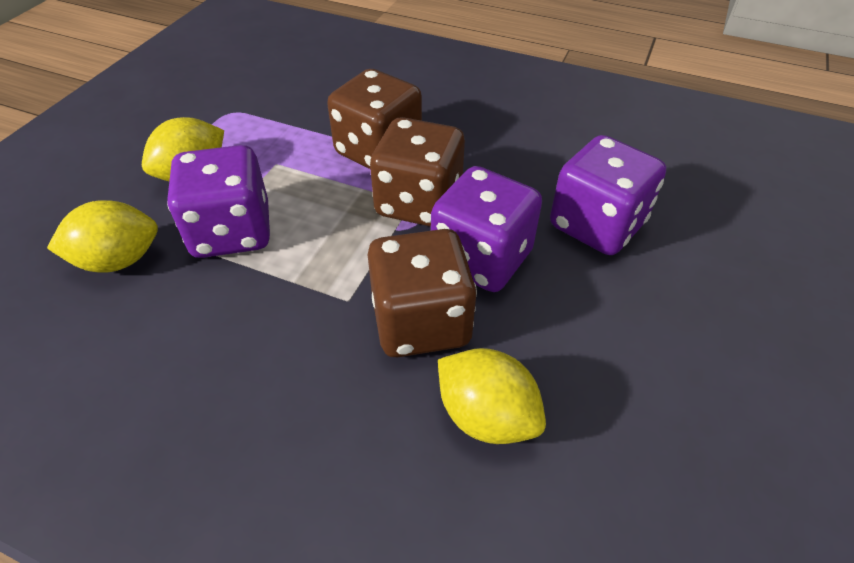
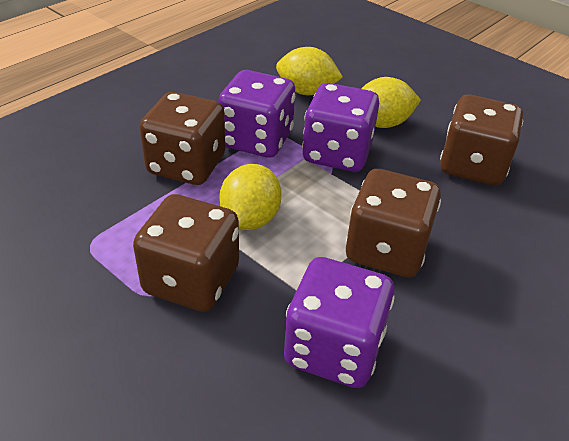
brown dice: [327,69,422,169] [368,229,477,358] [370,117,465,227] = 3 -> [133,194,239,312] [139,92,225,185] [346,169,441,278] [440,95,523,186] = 4

